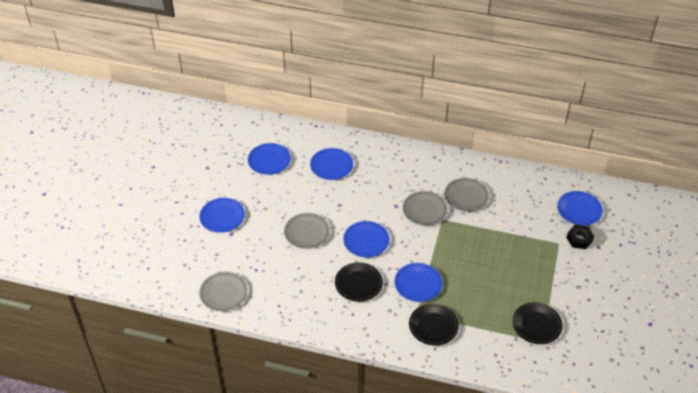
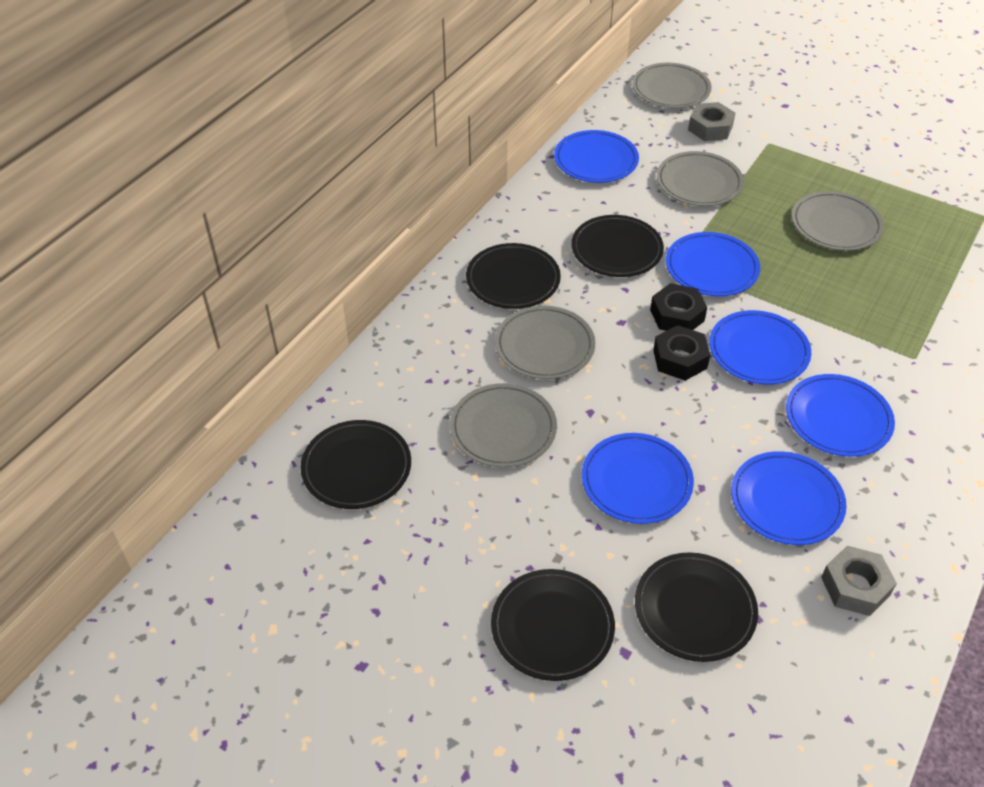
black nut: [566,224,594,249] = 1 -> [650,283,707,331] [653,325,710,381] = 2
black plate: [335,262,383,302] [409,304,459,346] [513,302,563,344] = 3 -> [300,420,411,509] [466,243,561,309] [491,569,615,681] [571,215,664,277] [635,552,758,662] = 5
grey nut: none = 0 -> [688,102,735,141] [821,546,897,616] = 2
grey plate: [199,272,248,311] [284,213,330,249] [403,191,448,226] [444,178,489,212] = 4 -> [450,383,557,467] [495,306,595,379] [632,63,712,108] [657,151,744,206] [792,191,884,251] = 5

